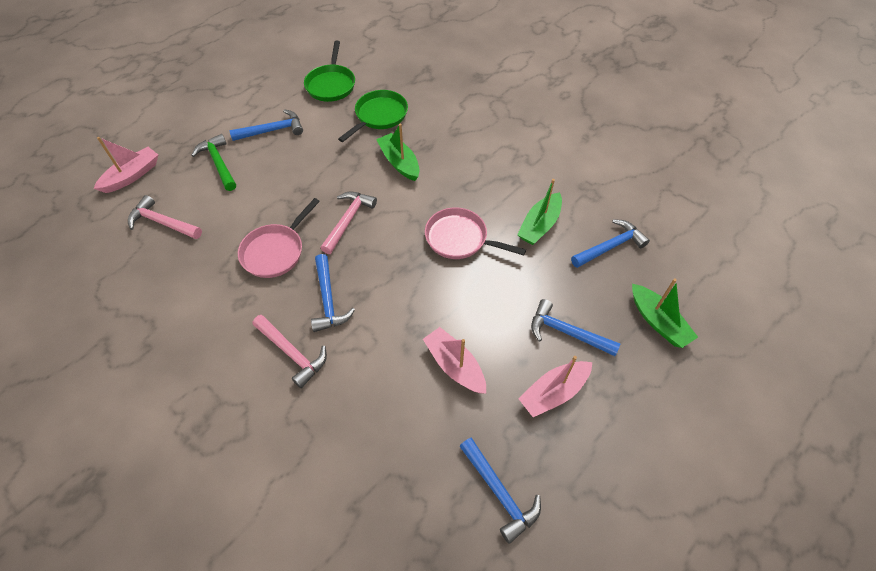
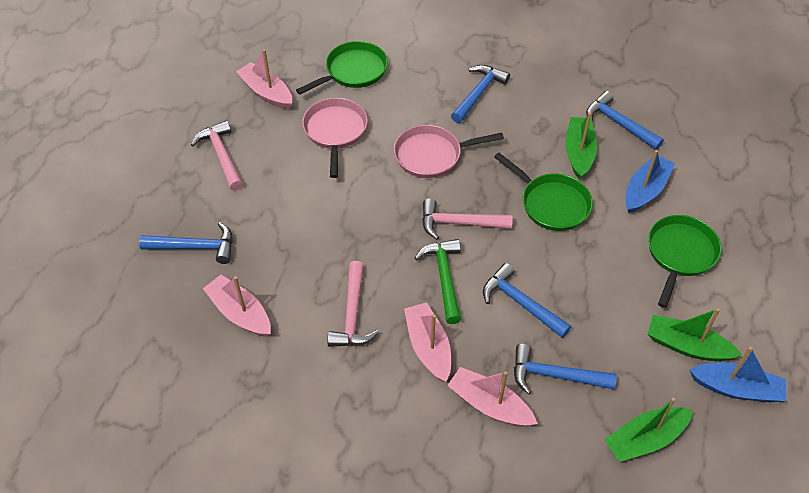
blue boat: none = 0 -> [625,150,675,213] [689,347,786,402] = 2
green pan: [304,41,355,102] [338,90,408,142] = 2 -> [296,41,388,95] [494,153,593,231] [648,215,722,308] = 3
pink boat: [93,137,158,193] [423,327,486,394] [518,356,592,417] = 3 -> [203,275,271,337] [236,49,292,110] [404,302,451,382] [447,367,538,427] = 4

